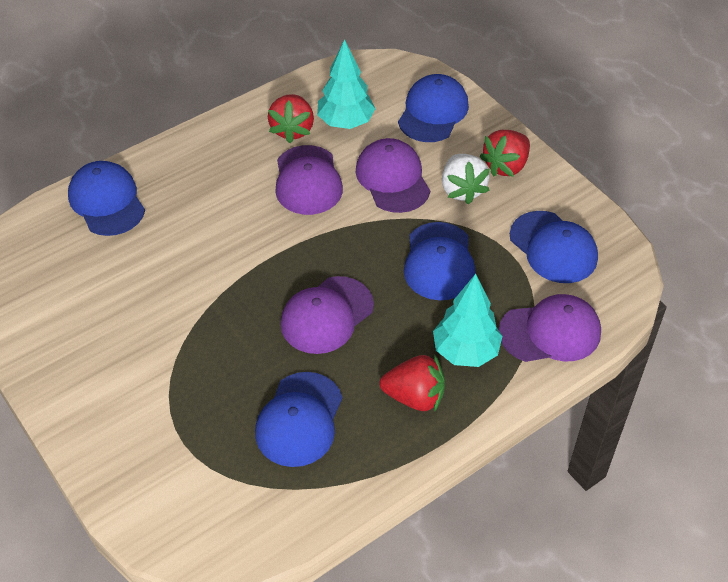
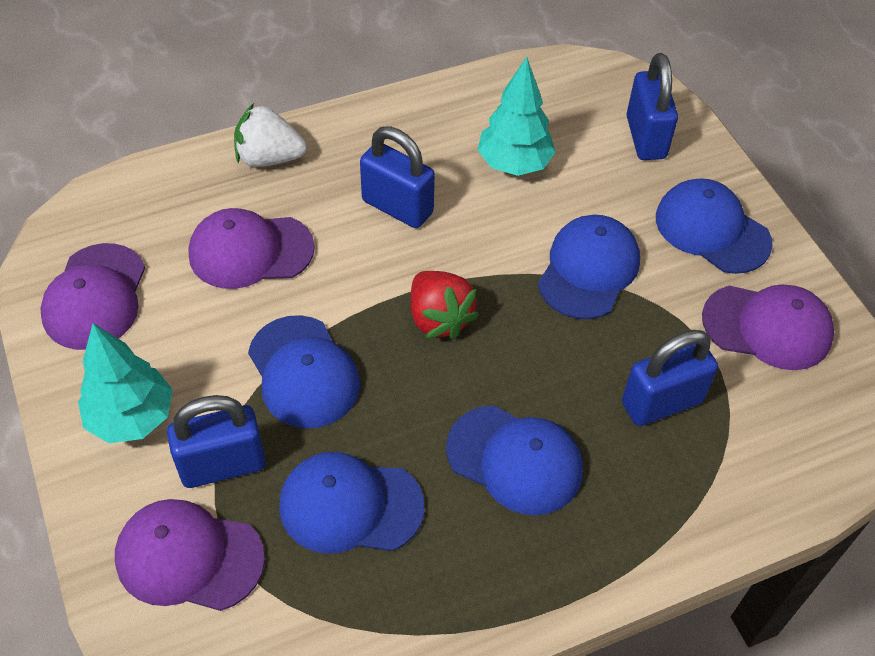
blue padlock: none = 0 -> [167,395,266,488] [360,126,435,228] [622,330,718,426] [627,53,678,160] = 4
red strawberry: [268,94,314,143] [379,354,445,412] [479,130,530,177] = 3 -> [411,271,479,340] = 1

